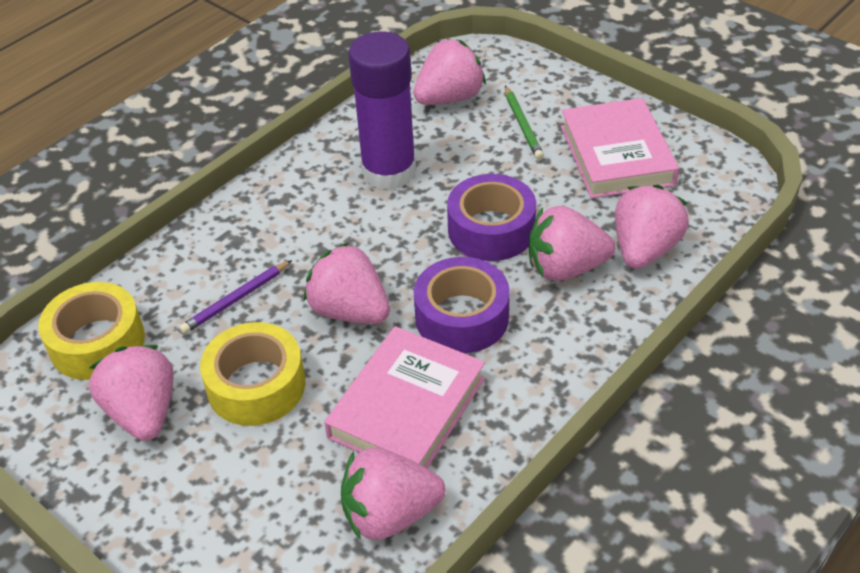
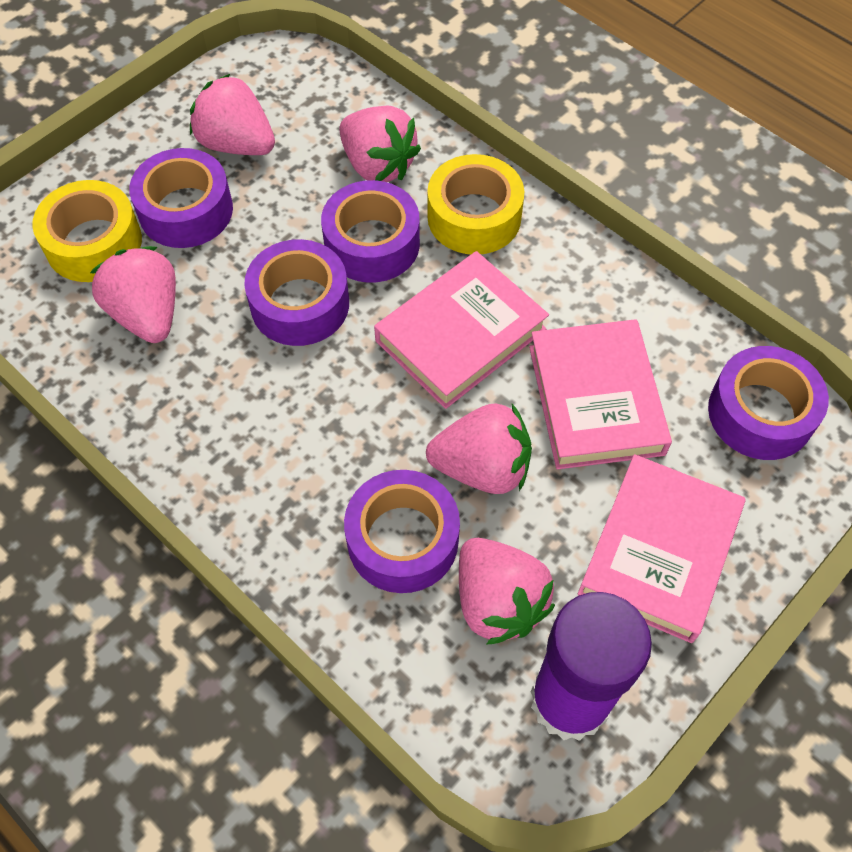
green pencil: [505,86,544,160] = 1 -> none = 0
pink book: [324,326,485,469] [561,98,679,199] = 2 -> [374,251,549,409] [529,319,672,469] [578,454,746,643] = 3
pink strawberry: [89,345,173,441] [304,243,390,324] [341,448,446,540] [414,39,486,105] [529,206,615,281] [615,185,689,269] = 6 -> [90,246,176,343] [190,74,275,155] [339,106,421,182] [426,403,532,494] [459,538,555,645] = 5
purple pencil: [179,260,292,334] = 1 -> none = 0
purple tape: [414,257,510,353] [447,174,536,261] = 2 -> [129,148,233,248] [244,239,349,346] [321,180,420,283] [344,470,460,593] [708,346,829,460] = 5

